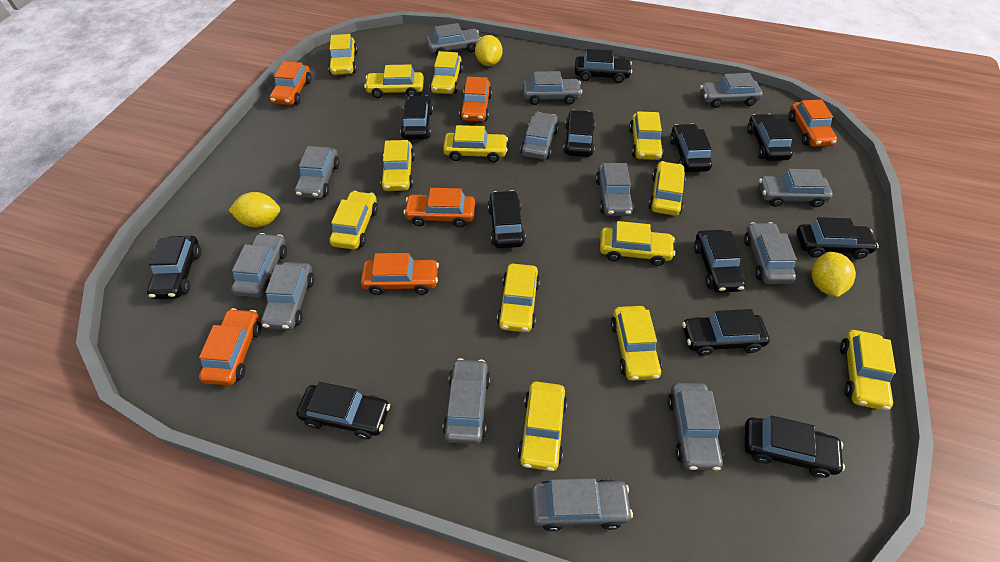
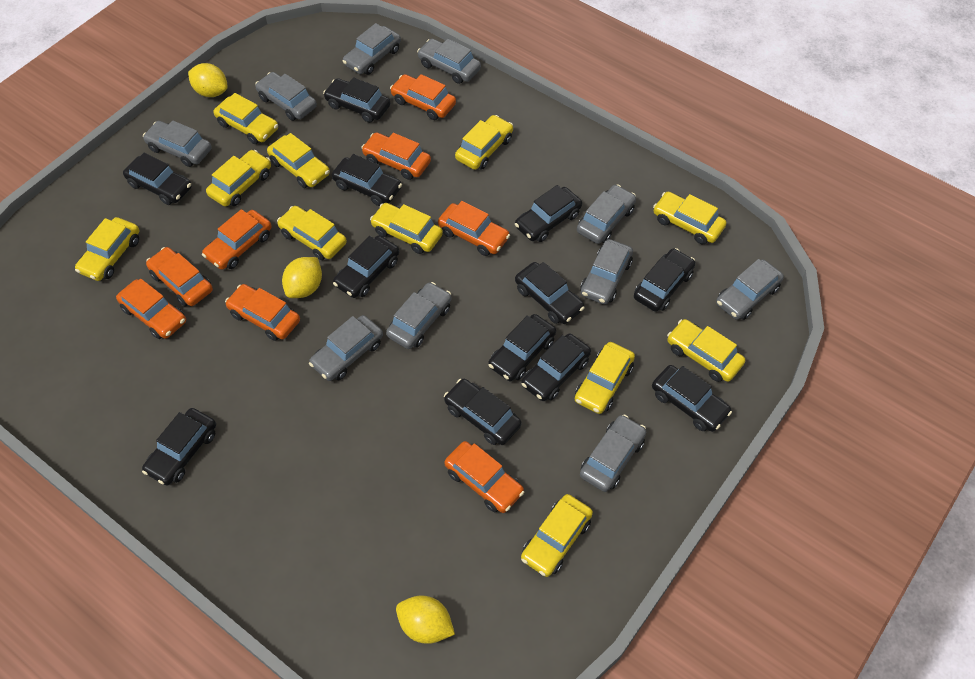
grey car: [231,233,287,298] [261,262,314,330] [295,146,339,199] [426,23,481,55] [443,358,491,444] [520,112,559,160] [523,71,582,105] [532,478,633,532] [596,163,634,216] [668,383,723,471] [700,73,763,108] [744,222,797,284] [759,169,833,207] = 13 -> [143,120,212,167] [255,72,317,121] [309,315,383,381] [342,23,401,75] [386,282,451,349] [417,39,481,84] [577,185,636,244] [580,239,633,304] [580,414,646,492] [716,259,784,320] = 10
orange car: [199,308,261,386] [270,61,311,105] [361,253,439,295] [403,188,475,227] [459,77,492,122] [788,100,837,147] = 6 -> [116,279,186,339] [146,247,213,307] [202,209,272,270] [225,284,300,341] [361,132,431,180] [390,74,456,120] [438,201,510,256] [444,441,524,513] = 8
yellow car: [328,34,358,75] [329,191,378,250] [364,64,424,98] [380,140,415,191] [430,51,463,94] [443,125,508,162] [497,264,540,332] [518,381,567,471] [600,221,675,266] [611,306,662,381] [629,111,664,160] [648,161,686,216] [840,330,896,411] = 13 -> [75,217,140,281] [206,150,271,207] [213,93,278,144] [267,133,330,188] [277,206,347,260] [370,203,443,254] [455,115,513,170] [521,494,593,577] [575,342,635,414] [653,192,726,244] [667,319,745,382] = 11

